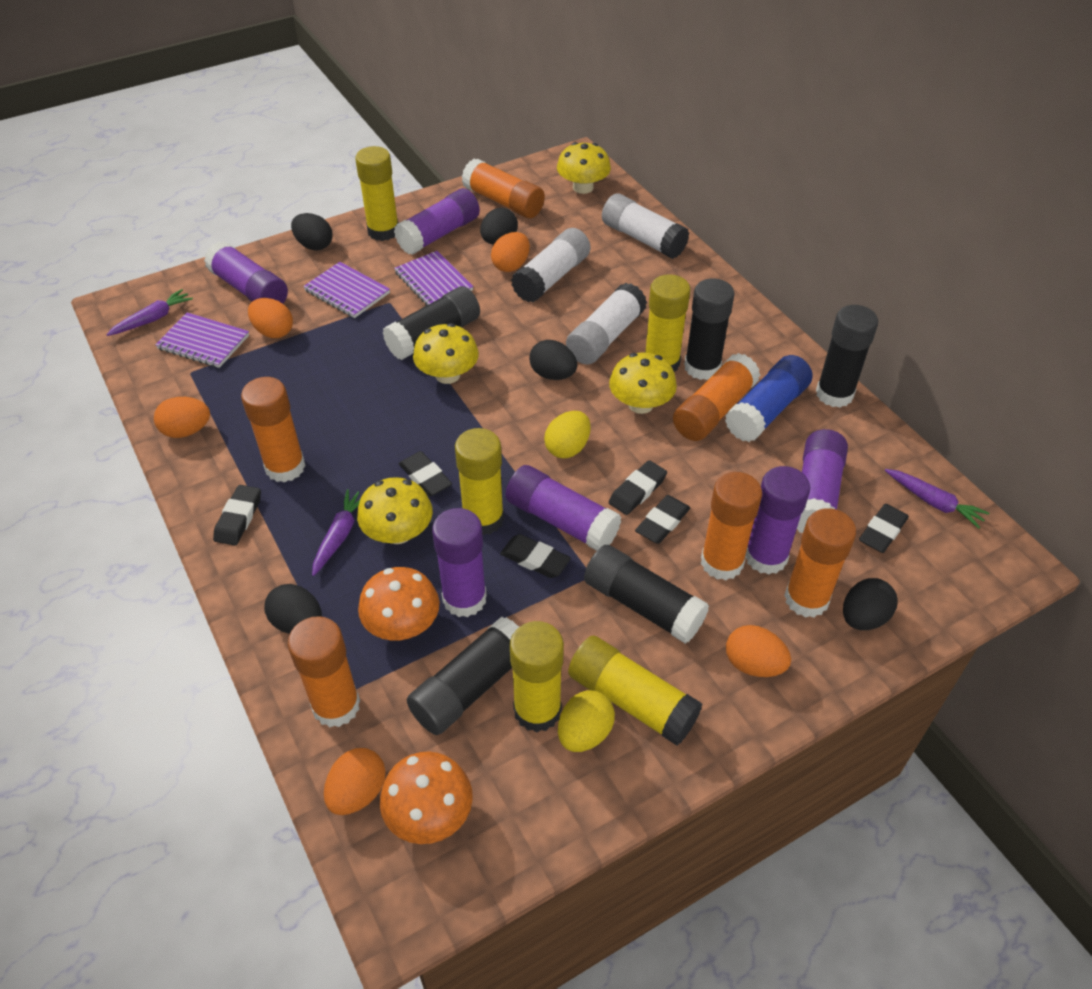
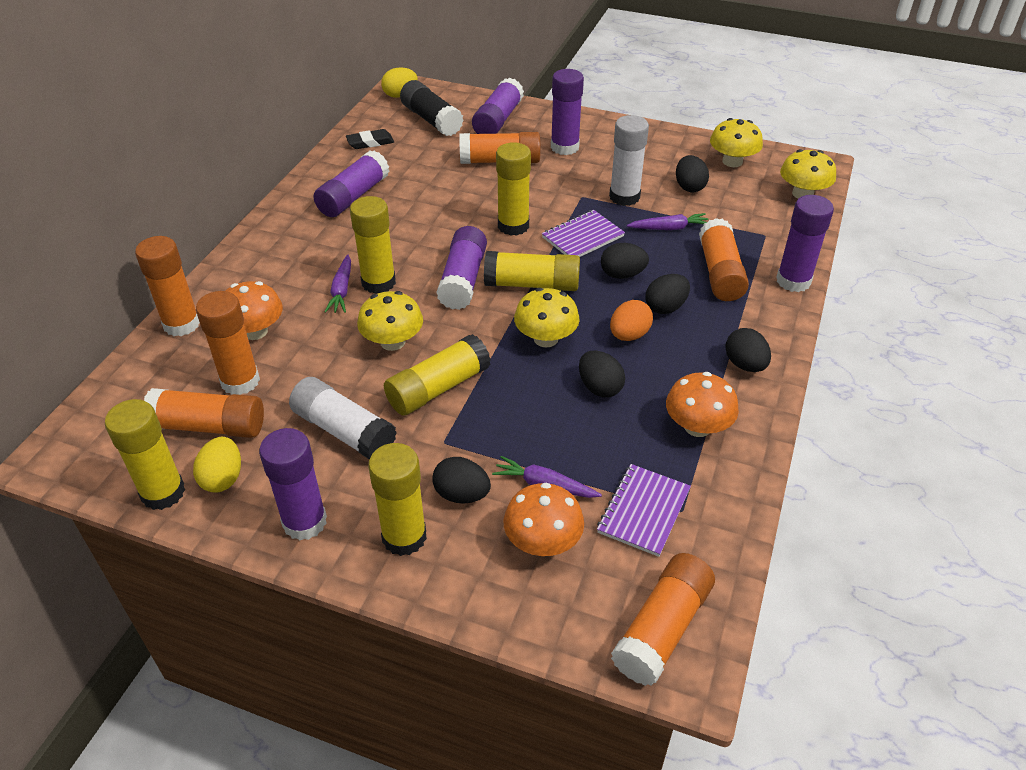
black egg: [264,584,322,634] [291,213,333,251] [480,208,518,245] [529,340,577,380] [843,578,898,630] = 5 -> [432,457,491,504] [579,350,625,398] [601,243,649,279] [645,274,690,314] [676,155,709,192] [725,328,771,372] = 6
black eraser: [213,485,261,546] [399,451,452,497] [500,534,571,578] [609,460,667,515] [635,495,690,544] [859,504,909,553] = 6 -> [346,129,394,149] = 1
black glue stick: [383,286,480,360] [407,617,519,735] [584,545,709,644] [684,278,735,380] [816,305,878,408] = 5 -> [400,80,464,136] = 1
blue glue stick: [725,355,813,442] = 1 -> none = 0
orange egg: [154,397,210,438] [248,298,293,338] [324,748,386,815] [491,232,530,272] [726,625,791,677] = 5 -> [610,300,653,341] = 1
orange mushroom: [358,567,439,640] [380,752,473,844] = 2 -> [225,281,283,340] [504,483,584,556] [666,372,739,437] = 3
purple notebook: [155,312,249,368] [303,262,390,318] [394,251,474,306] = 3 -> [542,210,625,257] [597,464,691,557] = 2
white glue stick: [511,228,591,303] [566,283,647,364] [602,194,689,259] = 3 -> [289,377,397,460] [609,115,649,206] = 2
yellow glue stick: [355,146,398,241] [455,428,504,535] [510,621,564,732] [568,636,702,746] [644,274,690,371] = 5 -> [105,399,185,510] [350,196,396,294] [368,443,427,556] [384,334,491,416] [484,251,580,291] [496,142,531,236] = 6

